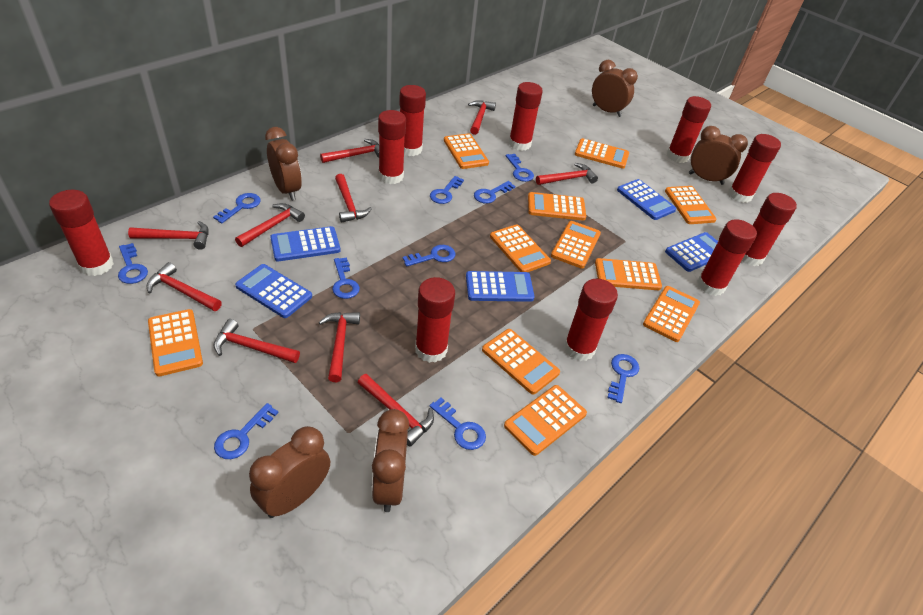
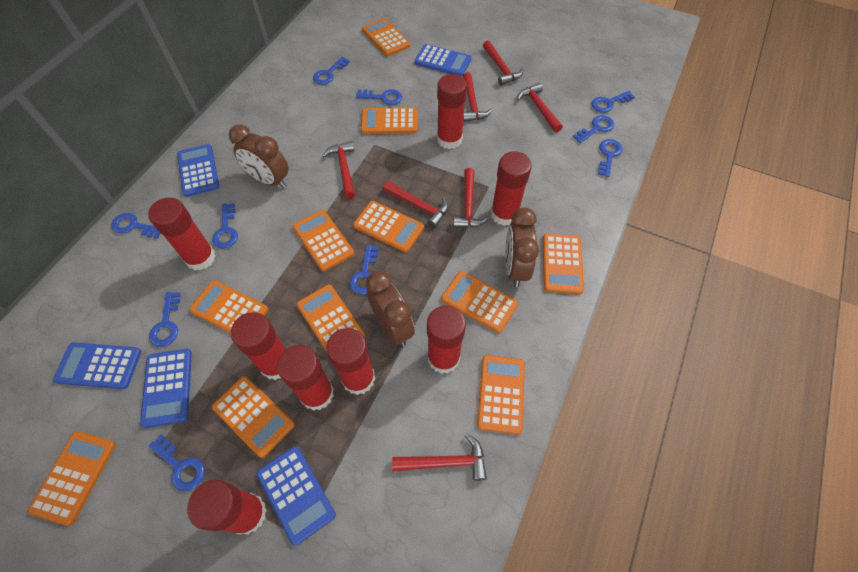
brown clock: [249,426,330,518] [265,127,302,201] [372,409,409,512] [592,60,638,117] [689,126,748,185] = 5 -> [229,125,289,188] [366,271,415,346] [505,207,539,287] = 3
red glue stick: [49,190,114,276] [378,110,406,184] [399,85,426,156] [415,277,455,363] [509,82,543,151] [564,279,618,361] [667,96,711,163] [697,219,757,296] [728,134,781,203] [742,193,797,266] = 10 -> [148,197,216,270] [187,479,267,535] [231,312,286,380] [277,345,334,411] [326,328,375,395] [427,306,466,374] [437,74,467,149] [491,151,532,226] = 8
red hammer: [128,221,209,250] [147,262,222,311] [213,319,300,363] [235,203,305,247] [319,312,360,382] [320,139,379,163] [335,174,372,223] [358,374,434,446] [468,100,496,135] [536,163,598,185] = 10 -> [323,141,355,199] [383,181,448,228] [392,434,487,481] [453,168,489,228] [463,72,492,122] [483,40,523,86] [517,83,563,133] = 7

